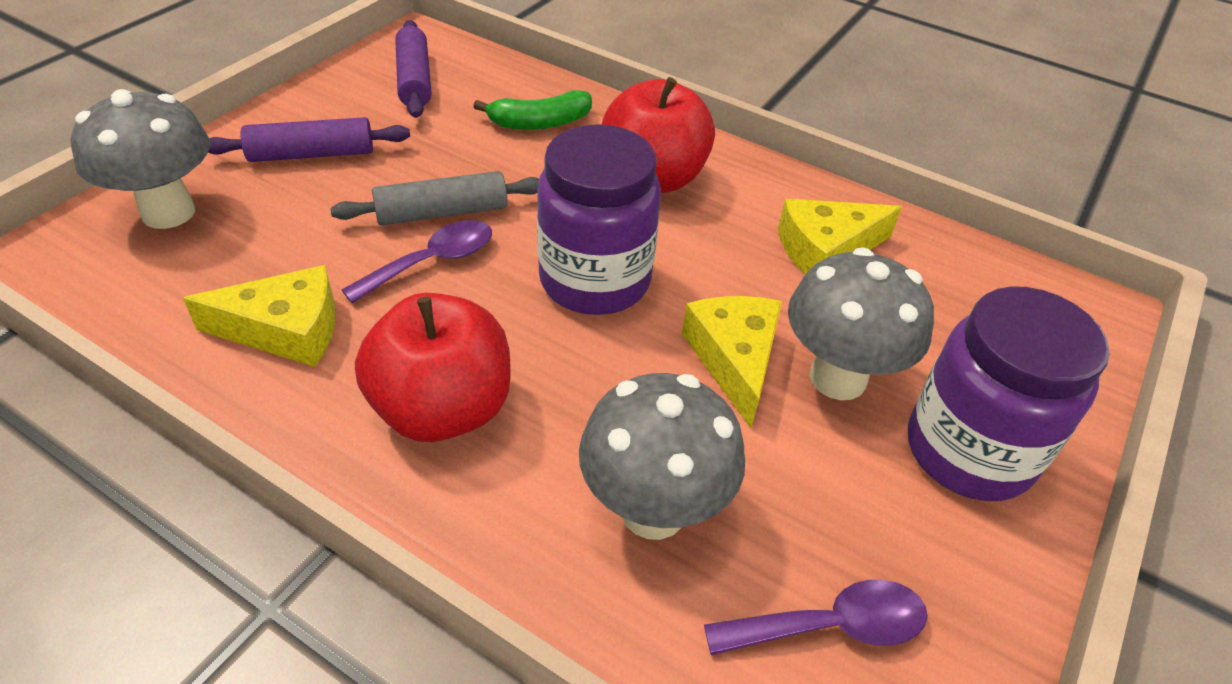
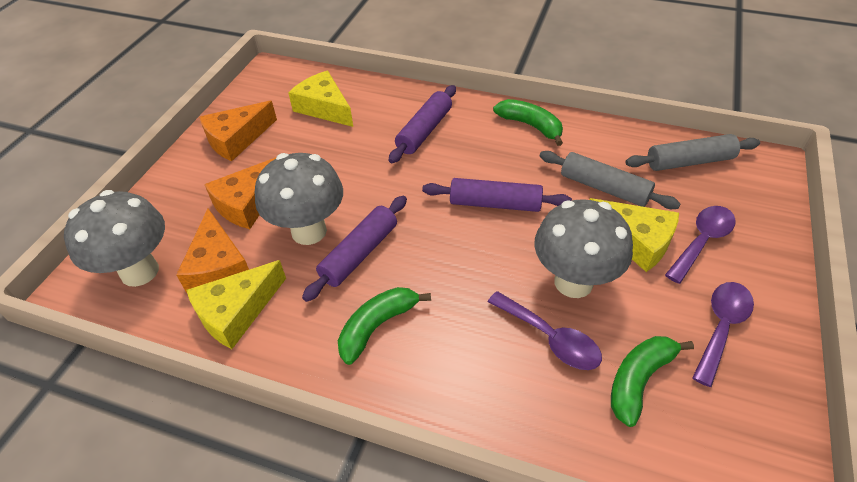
green banana: [473,90,592,130] = 1 -> [338,287,431,365] [493,99,563,146] [611,336,694,427] = 3
grey rolling pin: [330,171,539,225] = 1 -> [540,151,681,209] [625,134,760,171] = 2
orange cheese: none = 0 -> [176,208,249,293] [199,101,277,161] [204,157,276,229] = 3
purple jar: [537,124,661,315] [908,286,1110,501] = 2 -> none = 0
purple rolling pin: [208,117,410,162] [395,20,431,118] = 2 -> [302,195,407,302] [389,85,456,163] [422,178,572,212] = 3
purple spoon: [342,220,492,303] [704,580,928,655] = 2 -> [488,291,602,370] [665,206,736,284] [692,282,754,387] = 3
red apple: [355,293,511,442] [602,77,715,193] = 2 -> none = 0

